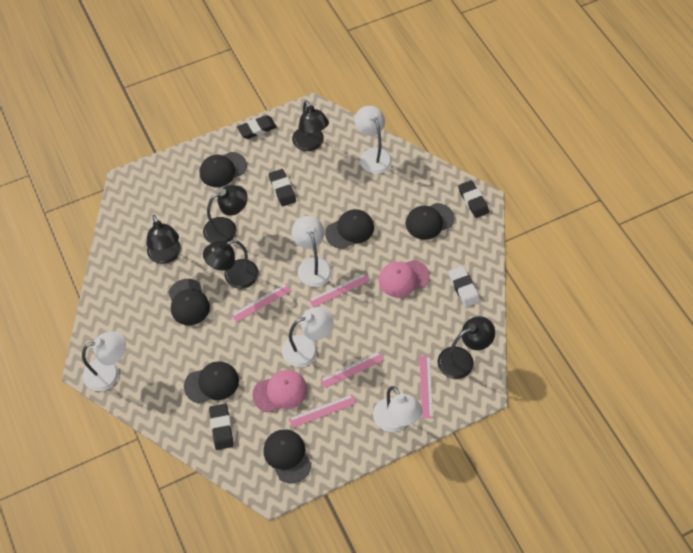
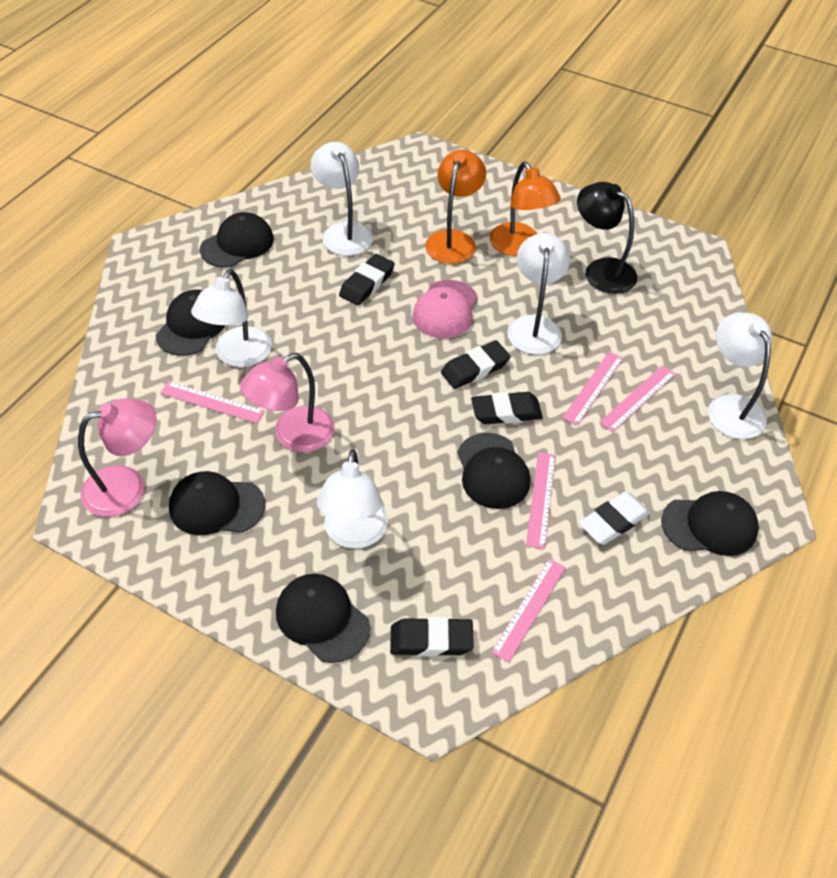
black lamp: [146,215,181,264] [203,185,248,243] [203,240,259,289] [292,100,329,151] [438,316,495,379] = 5 -> [577,182,637,294] = 1
orange lamp: none = 0 -> [425,149,486,264] [490,162,561,256] = 2
pink cap: [252,370,307,413] [379,260,430,297] = 2 -> [413,280,478,338] = 1
pink lamp: none = 0 -> [78,398,156,517] [240,353,334,452] = 2

